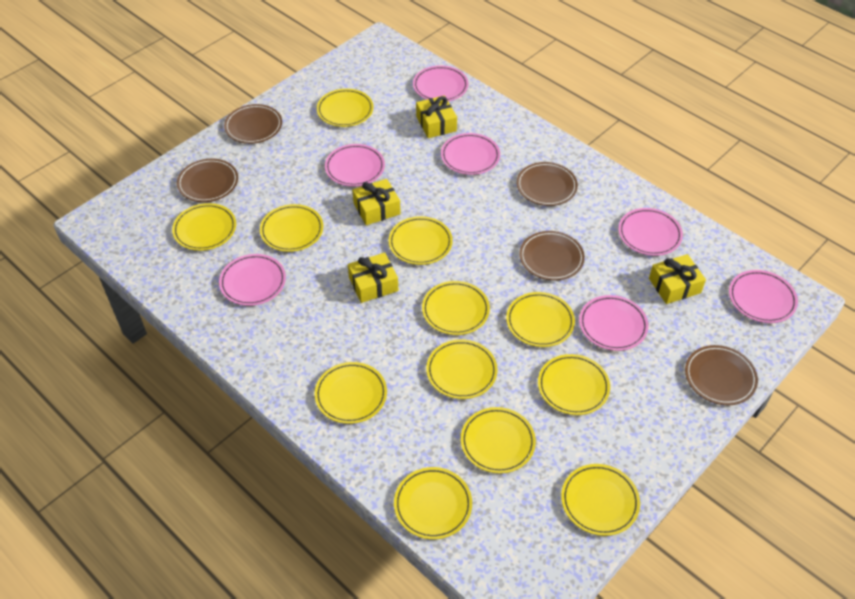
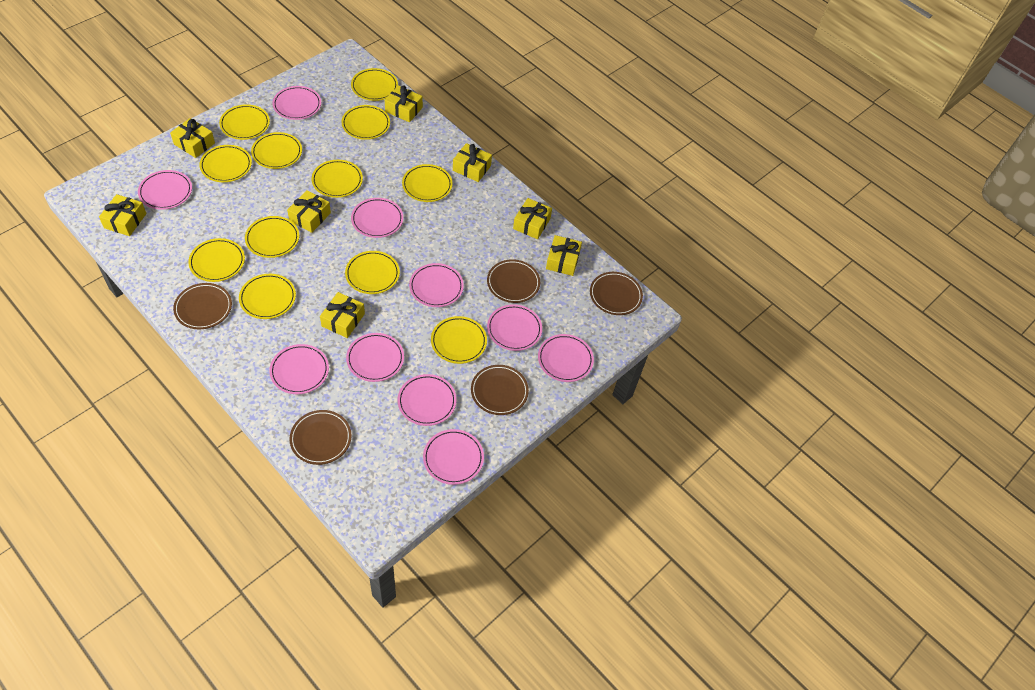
pink plate: [219,254,286,306] [325,144,385,187] [413,65,468,101] [441,133,500,175] [579,295,648,351] [618,208,683,256] [729,270,798,323] = 7 -> [138,170,192,210] [269,344,329,394] [272,86,321,120] [346,333,404,382] [351,198,403,238] [398,374,457,426] [409,263,464,307] [423,429,484,485] [487,304,542,351] [538,334,594,382] = 10
yellow gift: [348,253,398,303] [352,179,401,225] [416,95,457,138] [649,254,706,304] = 4 -> [99,194,147,236] [170,118,215,158] [287,190,331,233] [320,292,365,338] [385,85,423,122] [453,143,492,182] [513,198,552,239] [546,235,582,276] = 8

